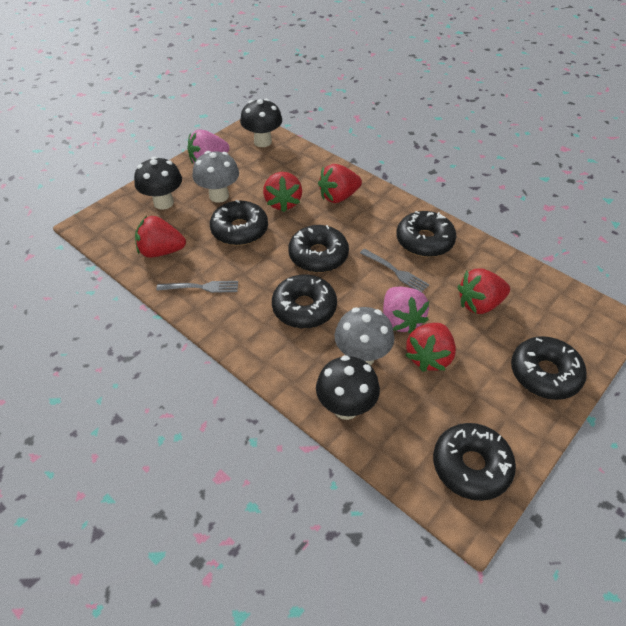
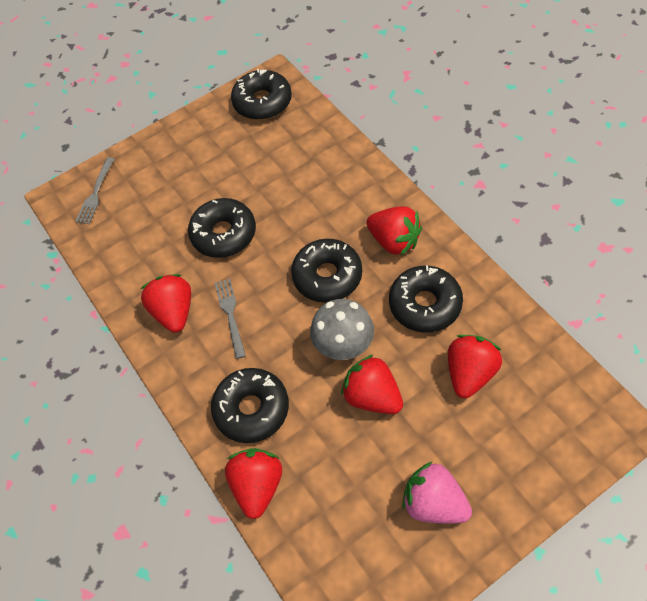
black donut: [210,200,268,246] [272,275,337,329] [288,225,349,273] [397,211,456,257] [433,423,516,501] [511,336,587,400] = 6 -> [188,198,256,258] [211,368,289,443] [231,69,292,120] [291,239,362,303] [389,266,463,333] = 5
black mushroom: [134,156,182,210] [240,99,282,147] [316,355,380,420] = 3 -> none = 0
grey mushroom: [192,151,239,203] [335,307,395,365] = 2 -> [310,299,374,360] = 1
pink strawberry: [187,130,229,164] [383,287,429,334] = 2 -> [402,462,472,524] = 1

